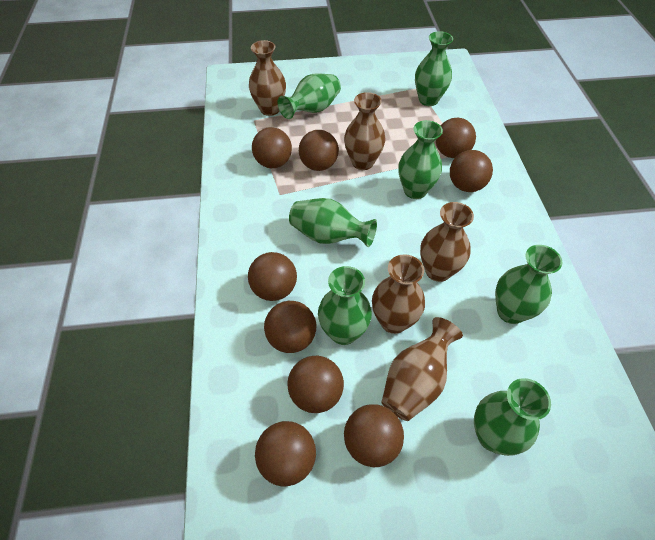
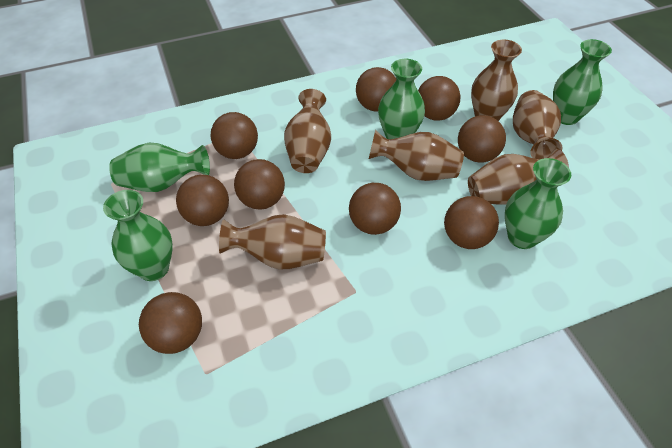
brown vase: [249,40,286,116] [344,92,385,170] [372,254,425,334] [381,317,463,421] [420,202,474,282] = 5 -> [219,214,326,269] [284,89,331,173] [369,130,464,181] [468,149,569,205] [471,40,522,121] [513,90,562,159] = 6
green vase: [278,74,341,119] [289,198,377,247] [318,266,372,345] [399,120,443,199] [415,31,453,106] [474,378,551,456] [495,245,562,324] = 7 -> [103,190,173,281] [109,143,210,192] [378,59,425,139] [505,158,571,249] [553,39,612,125] = 5

